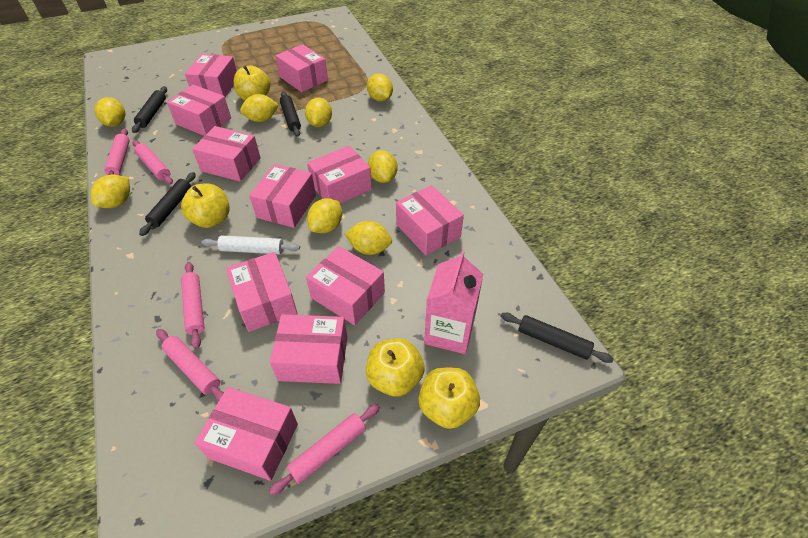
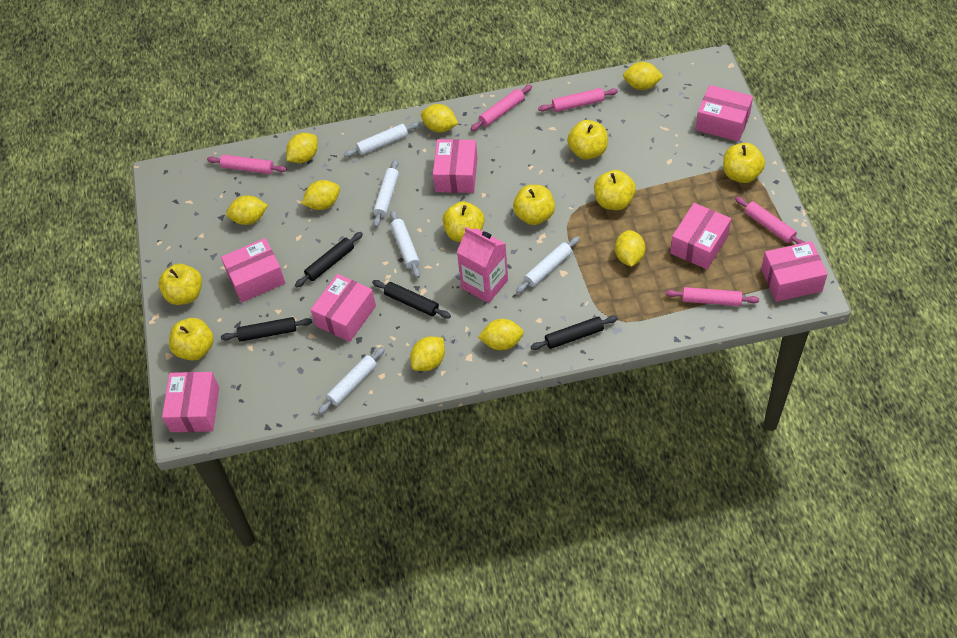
pink box: [167,85,231,136] [185,53,237,97] [192,126,261,182] [195,387,298,481] [226,252,297,332] [249,164,316,228] [270,314,347,384] [275,44,328,92] [306,246,385,325] [307,146,372,204] [396,185,464,255] = 11 -> [162,372,219,432] [221,238,285,302] [310,274,376,342] [433,139,478,193] [670,203,731,269] [696,85,753,142] [761,241,828,302] = 7
white rolling pin: [201,235,300,254] = 1 -> [318,347,385,414] [344,122,420,157] [373,159,399,227] [390,210,420,278] [516,236,580,293] = 5
yellow apple: [181,183,230,228] [233,65,270,100] [366,338,425,397] [418,367,480,429] = 4 -> [158,264,202,305] [169,318,214,361] [442,201,484,242] [513,185,555,225] [567,120,608,160] [594,170,636,210] [723,143,765,183] = 7

